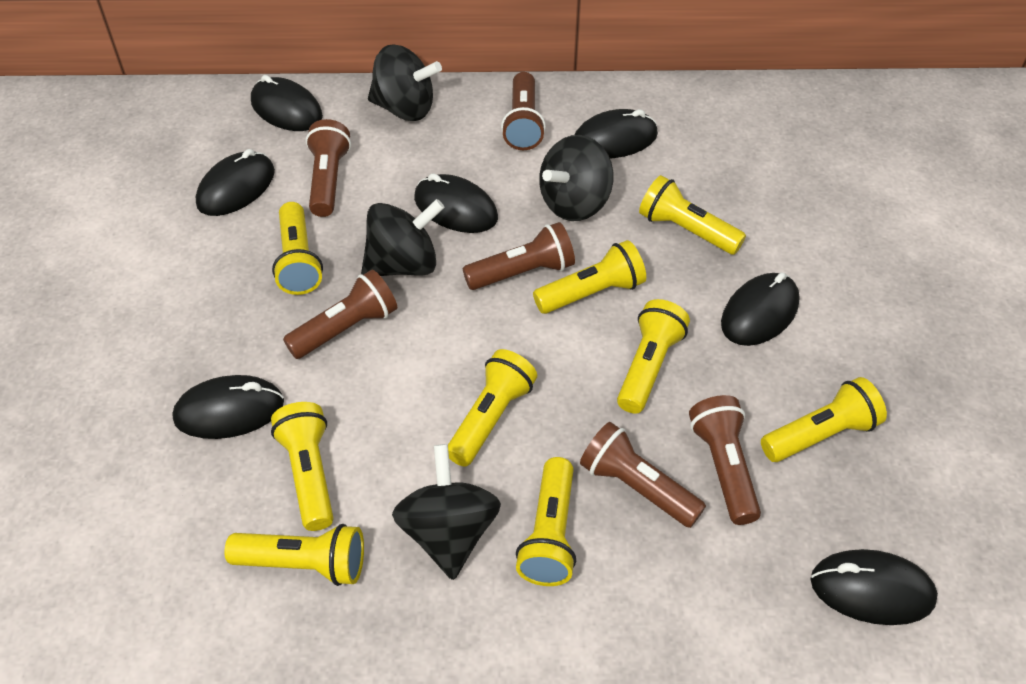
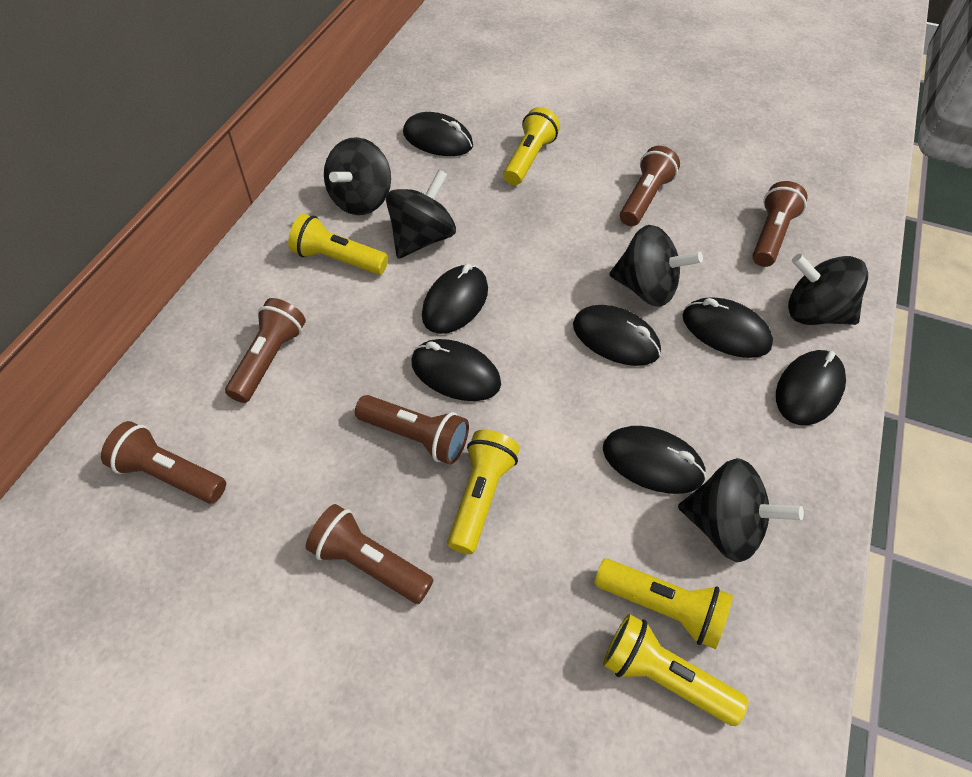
black spinning top: [361,199,445,276] [368,44,442,121] [392,444,501,580] [539,135,614,221] = 4 -> [324,137,391,215] [386,170,456,259] [610,225,703,307] [678,458,804,562] [788,254,868,325] = 5
yellow flashlight: [224,524,364,586] [271,402,333,531] [272,202,323,295] [448,349,537,467] [516,457,576,586] [533,240,646,314] [617,299,690,414] [639,175,746,255] [761,377,887,462] = 9 -> [288,214,388,275] [448,430,520,554] [503,107,560,185] [594,558,733,649] [603,614,748,726] = 5

